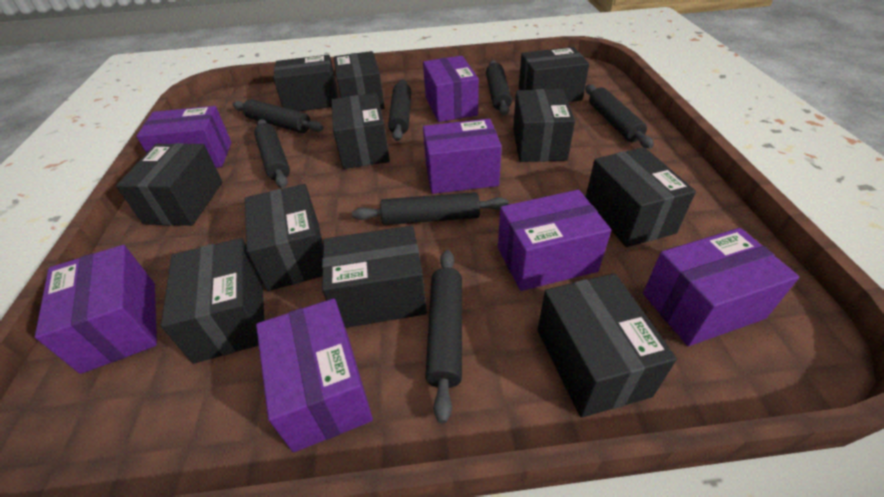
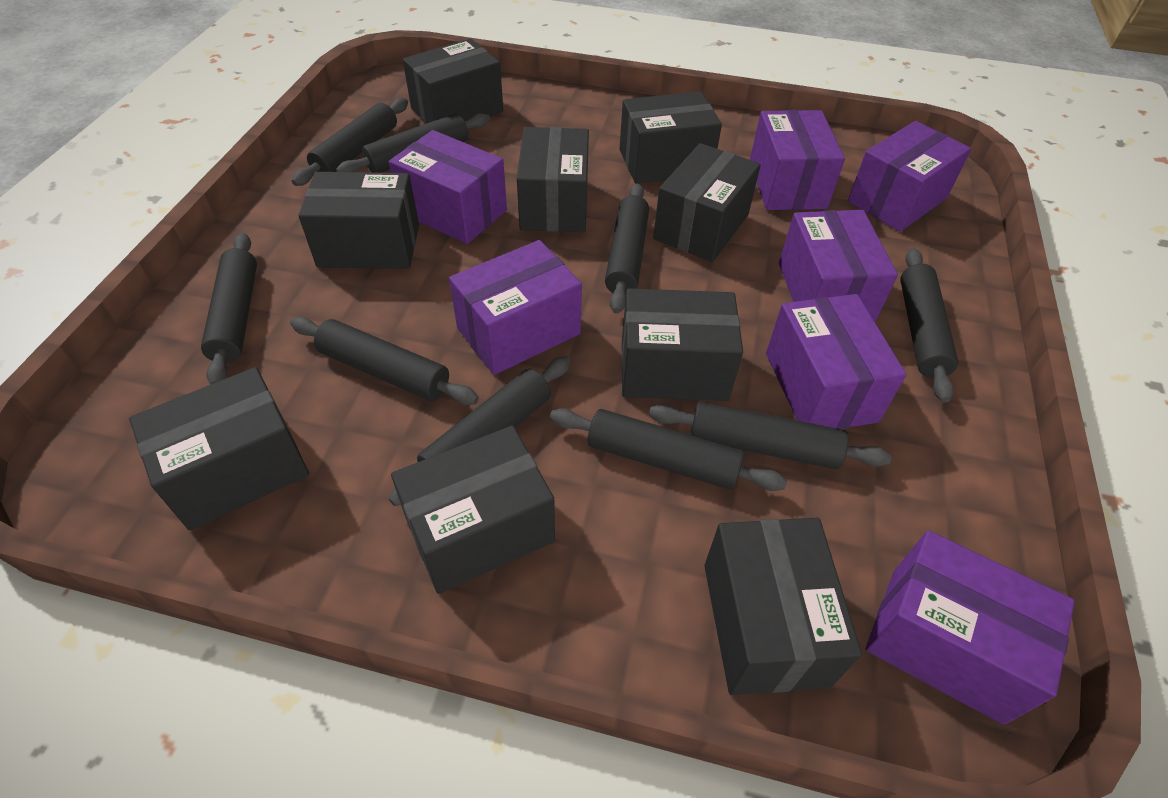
black box: [116,143,223,226] [161,238,264,364] [245,184,323,291] [273,55,338,111] [322,226,427,328] [331,93,390,169] [334,51,385,109] [513,89,575,162] [519,47,589,102] [537,273,677,418] [586,147,696,247] = 11 -> [129,367,309,530] [299,172,419,269] [391,425,555,594] [403,39,503,124] [517,127,589,232] [619,91,722,184] [621,288,743,401] [653,143,761,262] [704,518,862,695] = 9
black rolling pin: [233,99,324,133] [254,119,290,188] [352,192,508,225] [388,79,411,141] [425,250,462,423] [486,60,512,115] [586,84,654,149] = 7 -> [201,233,257,385] [290,317,479,405] [292,98,408,186] [336,113,490,173] [389,356,571,506] [550,408,787,491] [605,184,649,314] [649,401,891,469] [900,248,958,402] = 9

